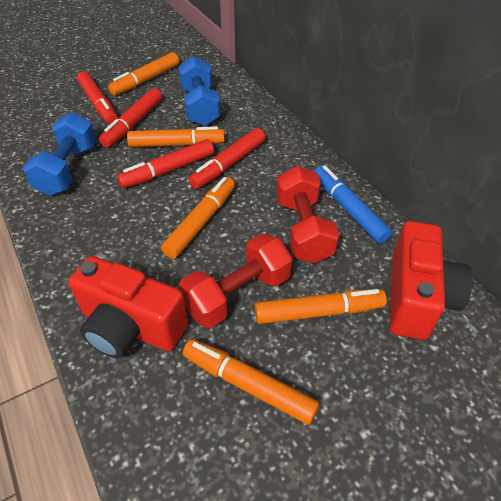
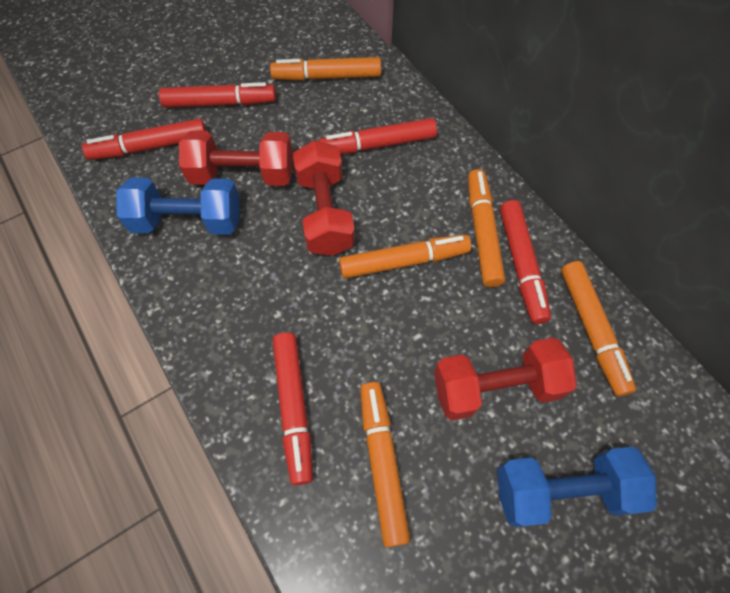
blue marker: [314,165,392,244] = 1 -> none = 0
red camera: [68,256,188,358] [389,221,473,340] = 2 -> none = 0
red dumbbell: [179,233,292,328] [276,166,339,263] = 2 -> [179,131,293,186] [293,140,355,256] [434,337,577,421] = 3
red marker: [77,72,118,124] [99,88,162,148] [117,139,214,188] [189,128,265,189] = 4 -> [82,118,206,160] [159,82,276,108] [273,332,313,485] [319,118,437,154] [500,200,551,324] = 5

